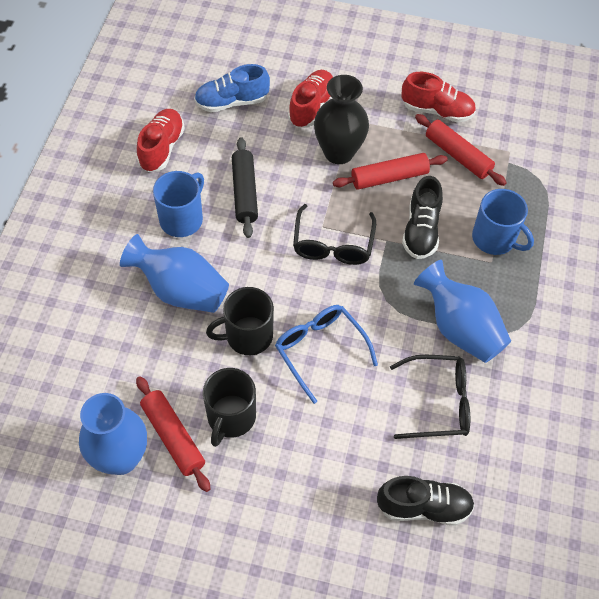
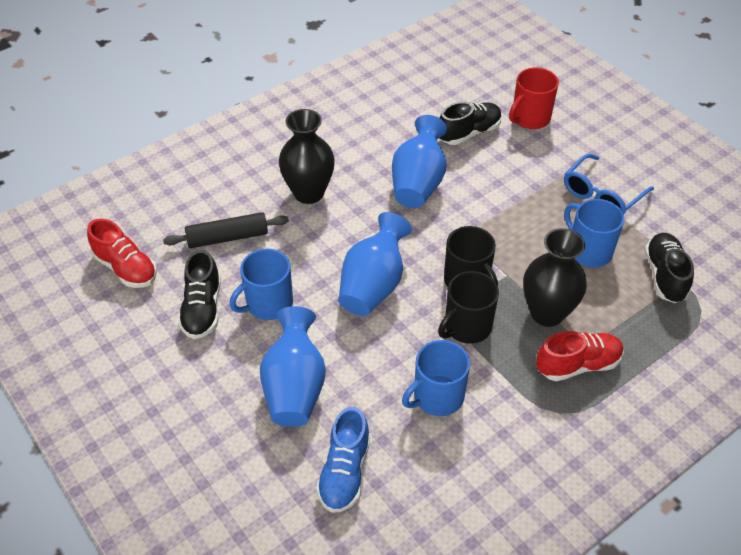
black glasses: [293,204,376,265] [390,355,470,439] = 2 -> none = 0
black shoe: [377,476,475,526] [402,176,443,259] = 2 -> [178,250,221,339] [440,102,502,145] [644,233,694,303] = 3
black vase: [314,75,369,164] = 1 -> [279,109,335,204] [523,228,587,327] = 2
blue mug: [153,171,204,237] [472,189,534,255] = 2 -> [230,249,293,320] [402,340,470,416] [564,199,624,268] = 3
red mug: none = 0 -> [509,68,559,129] = 1
red rolling pin: [136,376,210,492] [333,153,448,190] [415,114,507,186] = 3 -> none = 0
red shoe: [137,109,185,172] [288,70,333,128] [401,72,476,123] = 3 -> [87,219,157,288] [536,331,624,381] = 2

